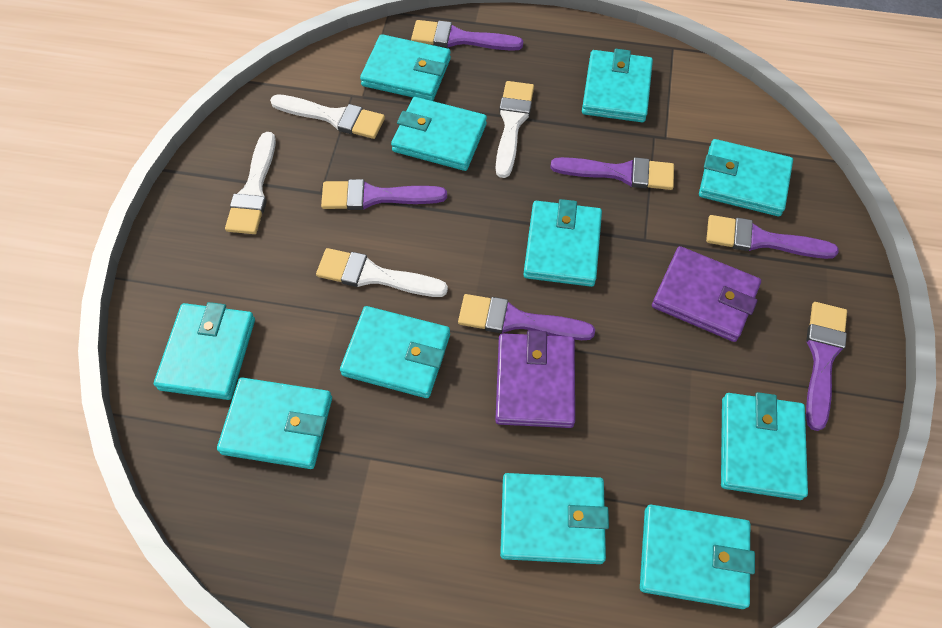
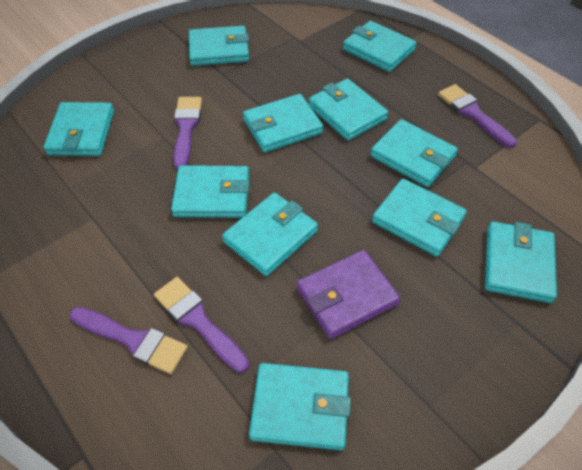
purple brush: [321,179,447,210] [411,20,523,51] [458,294,595,340] [550,157,674,190] [706,215,839,259] [806,302,847,431] = 6 -> [70,307,188,374] [154,277,249,373] [173,97,202,170] [438,84,517,148] = 4
purple wallet: [495,330,575,428] [652,246,761,342] = 2 -> [297,250,400,339] = 1
white brush: [225,132,276,234] [270,94,385,139] [316,248,448,297] [496,81,534,178] = 4 -> none = 0

